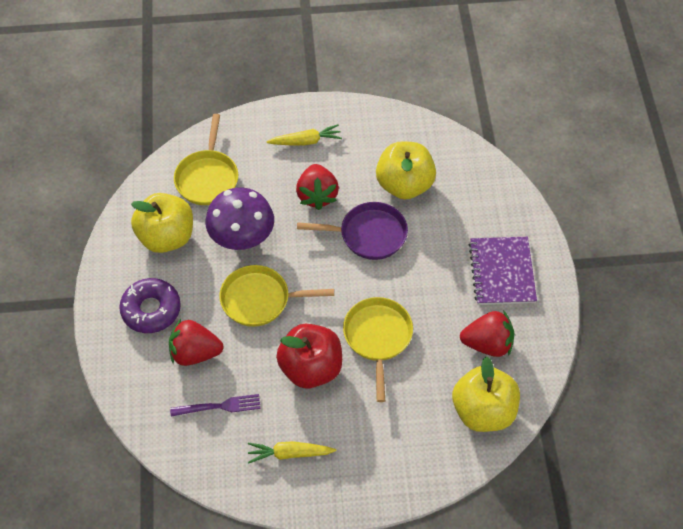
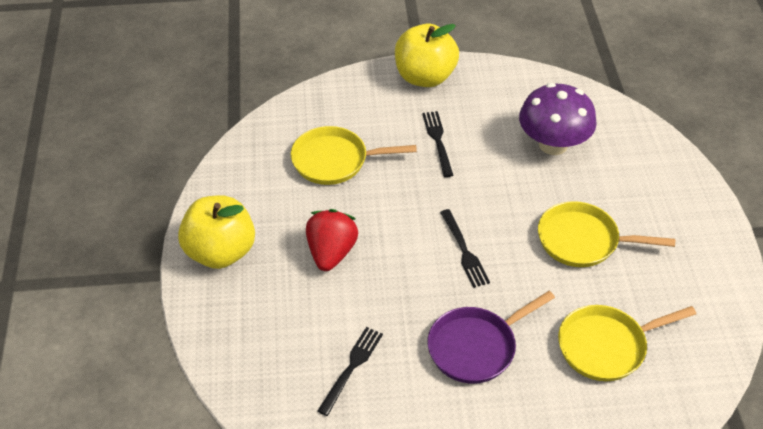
black fork: none = 0 -> [318,327,383,416] [422,111,453,177] [440,209,490,288] = 3
purple donut: [119,278,181,333] = 1 -> none = 0
purple fork: [170,394,261,416] = 1 -> none = 0
purple notebook: [469,237,537,305] = 1 -> none = 0
red apple: [276,324,342,389] = 1 -> none = 0
red strawberry: [169,319,223,366] [296,164,339,210] [460,310,514,357] = 3 -> [306,209,358,271] = 1
yellow apple: [131,193,193,253] [376,141,436,200] [452,356,520,432] = 3 -> [178,195,255,269] [395,24,459,87] = 2
yellow carrot: [248,441,336,464] [266,124,342,145] = 2 -> none = 0

